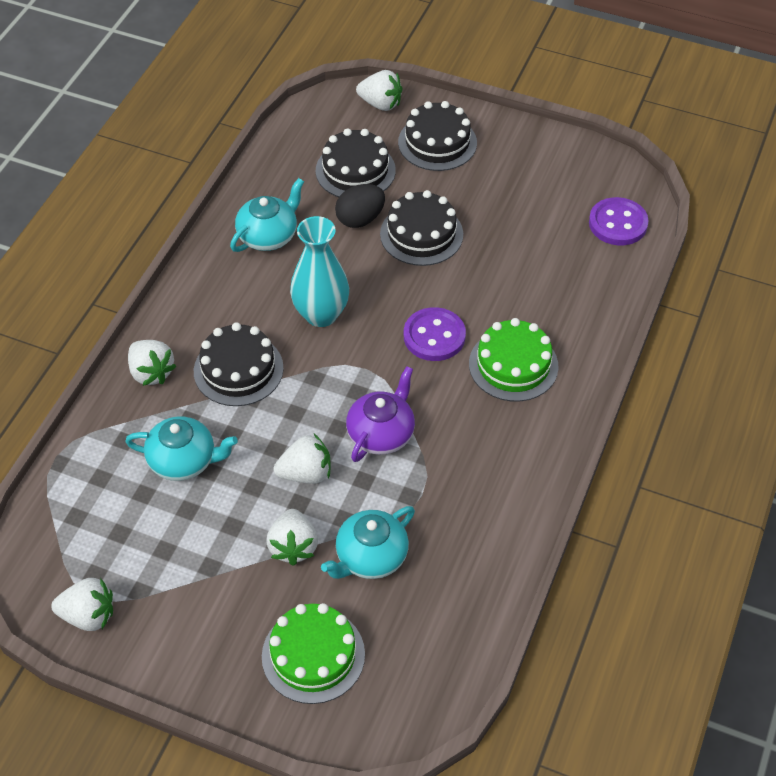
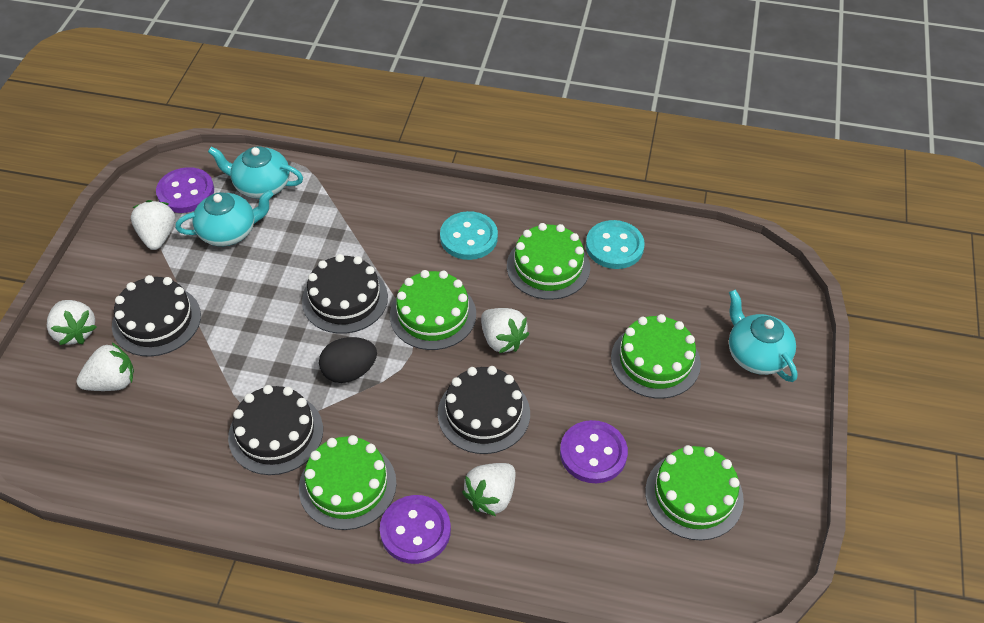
green cake: [262,603,365,704] [469,318,559,402] = 2 -> [299,435,396,530] [390,270,476,350] [507,223,590,300] [611,314,701,399] [645,445,744,540] = 5
purple button: [404,307,466,361] [589,197,649,246] = 2 -> [156,167,214,213] [380,495,451,564] [560,420,628,483] = 3
purple teapot: [346,366,415,462] = 1 -> none = 0
turquoise button: none = 0 -> [440,211,498,260] [586,220,645,269] = 2
turquoise vase: [290,216,349,327] = 1 -> none = 0

